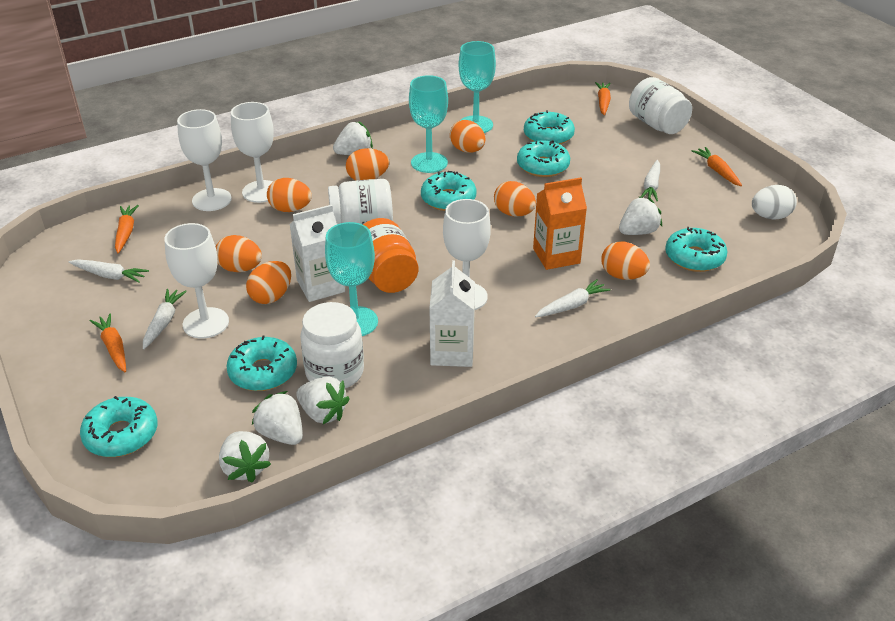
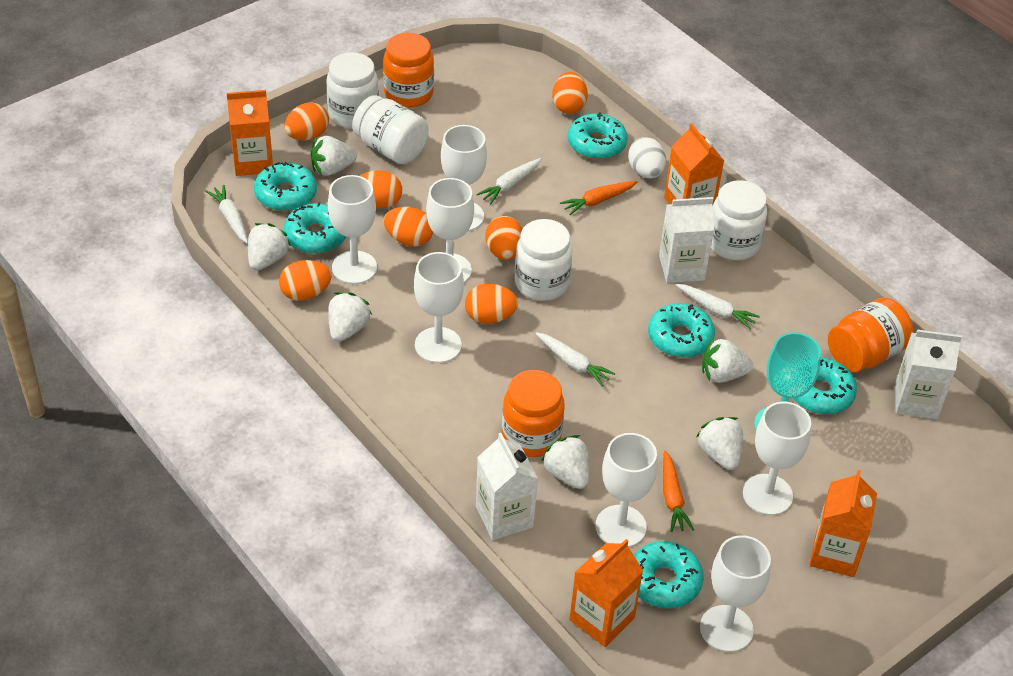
orange carrot: [90,313,126,372] [115,205,139,253] [595,82,611,115] [692,147,742,186] = 4 -> [560,181,637,215] [663,450,694,532] = 2
orange carton: [533,177,587,270] = 1 -> [227,90,273,176] [569,539,643,647] [664,123,724,204] [809,470,877,577] = 4
orange jar: [363,218,418,293] = 1 -> [383,33,434,108] [502,370,565,457] [828,297,914,373] = 3
turquoise goblet: [325,222,378,336] [409,75,448,173] [459,41,496,133] = 3 -> [754,332,821,429] = 1
white carton: [290,205,345,302] [429,260,475,367] = 2 -> [476,433,538,540] [659,197,714,283] [895,330,962,419] = 3
white goblet: [164,223,229,338] [177,109,232,211] [231,102,274,203] [443,199,491,310] = 4 -> [328,175,377,284] [414,252,464,363] [426,178,474,283] [441,125,487,231] [595,433,657,547] [700,535,771,652] [743,402,811,515] = 7
white jar: [300,302,364,388] [328,179,393,224] [629,77,692,134] = 3 -> [326,52,379,128] [352,95,429,164] [515,219,573,301] [711,180,767,260] = 4
white strawberry: [219,431,271,482] [252,391,303,445] [296,376,350,424] [333,122,373,155] [619,197,662,235] = 5 -> [248,223,291,270] [311,136,357,176] [328,292,372,342] [541,435,589,489] [696,417,743,470] [702,338,754,383] = 6

